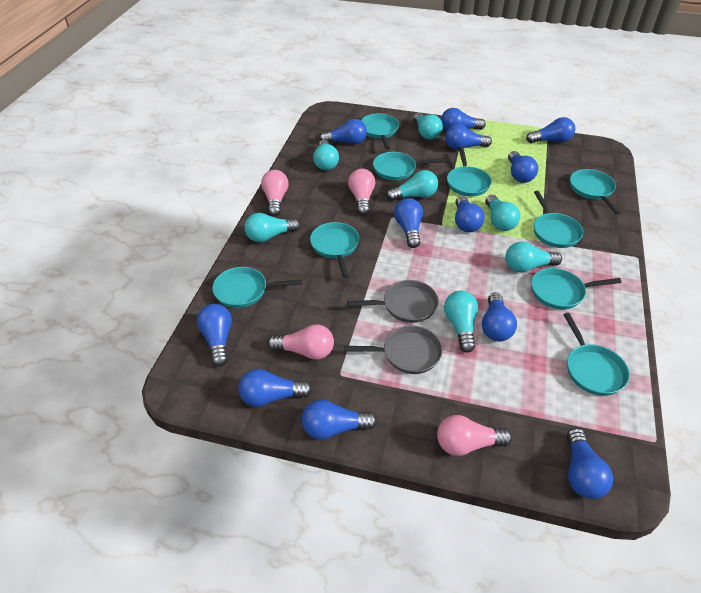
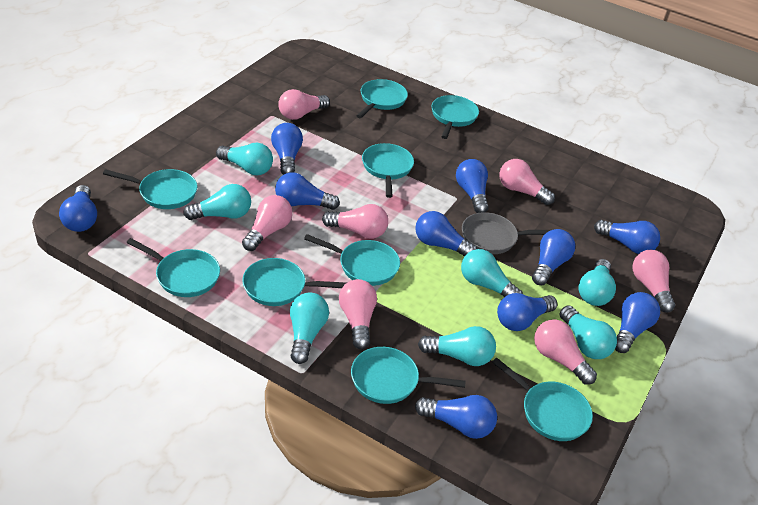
blue light bulb: [197,304,232,367] [238,369,312,407] [302,400,377,440] [319,119,367,144] [394,198,423,248] [441,108,486,131] [445,124,492,150] [455,196,485,232] [482,292,517,341] [508,151,538,183] [526,117,575,143] [567,428,613,499] = 12 -> [59,185,97,232] [271,123,303,175] [275,172,340,210] [415,211,477,256] [415,395,497,439] [456,159,489,213] [497,293,557,331] [532,229,575,285] [594,220,660,254] [615,292,660,353] = 10
grey pan: [344,325,443,374] [347,280,438,323] = 2 -> [462,212,550,254] = 1
pink light bulb: [261,170,289,216] [267,324,334,360] [348,169,375,215] [437,415,512,456] = 4 -> [242,195,292,251] [278,89,330,120] [322,204,388,239] [339,279,377,349] [499,159,555,205] [534,319,597,385] [633,250,675,313] = 7

